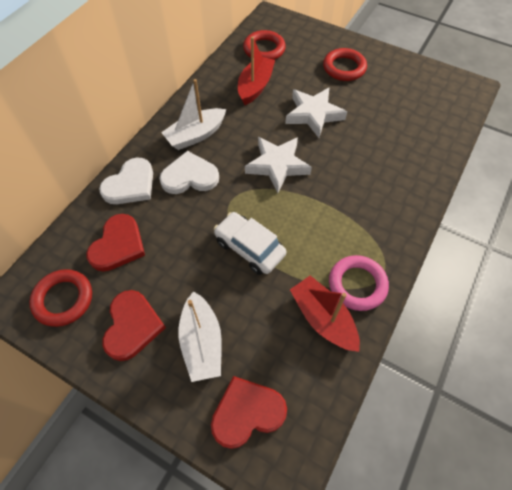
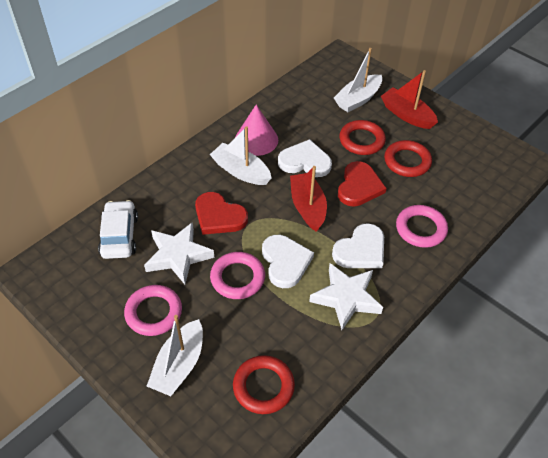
pink cone: none = 0 -> [235,104,278,156] = 1
pink ring: [329,255,389,311] = 1 -> [124,285,182,336] [210,252,265,299] [396,205,448,248] = 3
red heart: [86,214,145,272] [102,290,166,361] [211,376,287,449] = 3 -> [195,192,248,235] [338,161,387,207] = 2
white boat: [161,79,226,150] [178,291,222,382] = 2 -> [147,315,203,396] [210,126,272,185] [334,48,382,112] = 3
white heart: [99,157,153,204] [159,151,219,194] = 2 -> [262,235,314,288] [278,139,332,177] [332,223,384,268] = 3

